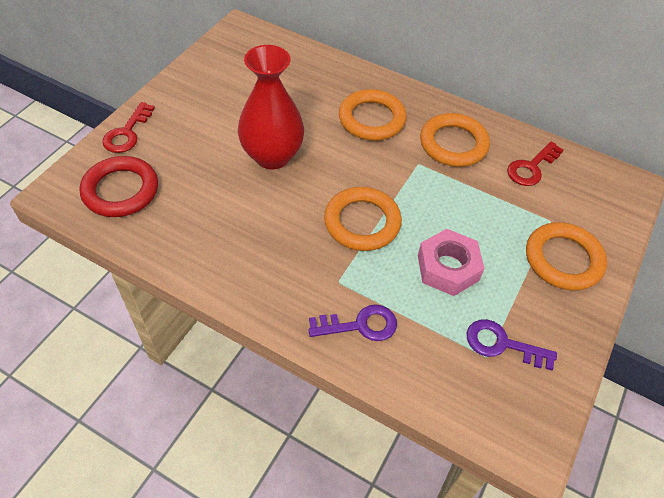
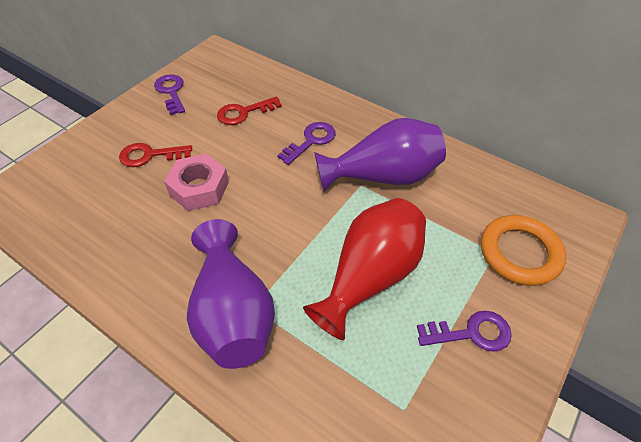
orange ring: [324,187,402,251] [339,89,407,141] [420,113,490,167] [526,222,607,290] = 4 -> [481,215,566,286] = 1
purple key: [309,304,397,341] [467,319,557,370] = 2 -> [154,74,185,115] [277,122,336,165] [417,311,512,352] = 3
purple vase: none = 0 -> [187,219,275,369] [314,118,446,192] = 2
red ring: [80,156,158,217] = 1 -> none = 0

